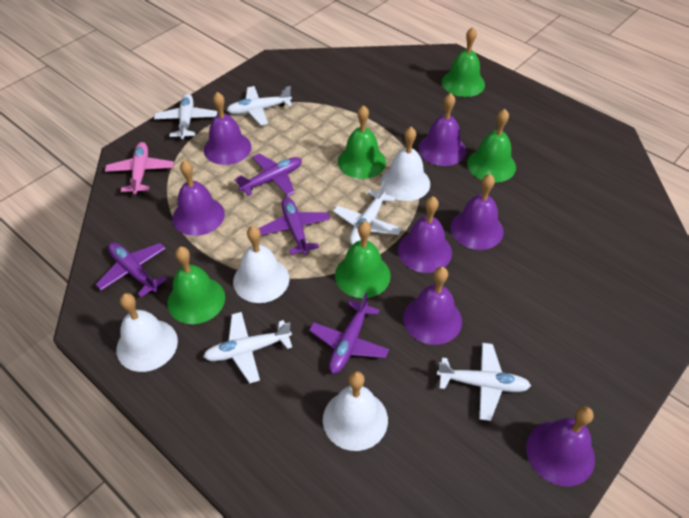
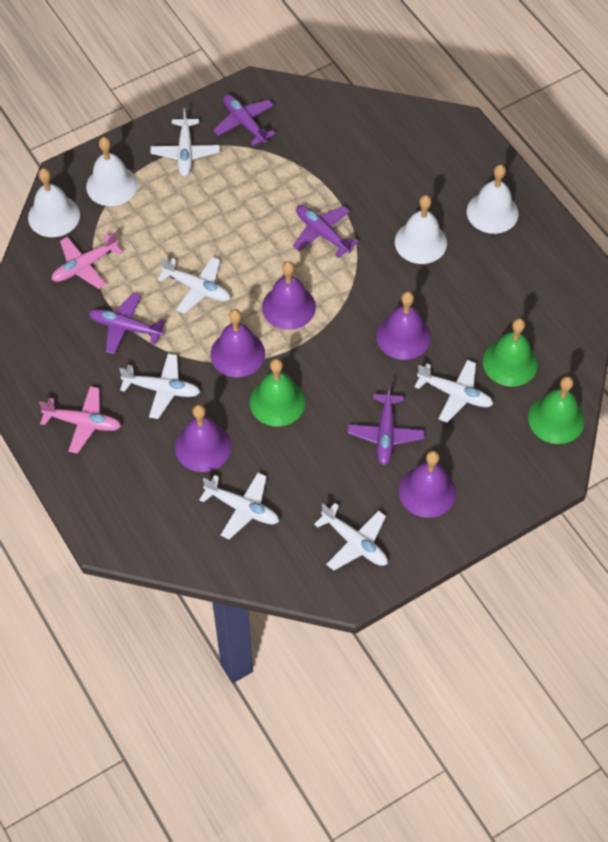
green bell: [167,247,225,324] [335,221,391,298] [338,105,386,179] [442,27,485,97] [467,109,516,183] = 5 -> [250,359,305,427] [483,318,538,387] [528,376,584,444] = 3
pink plane: [105,142,174,194] = 1 -> [39,386,121,453] [52,232,123,289] = 2
purple bell: [172,160,225,236] [204,92,251,165] [398,196,452,273] [403,267,462,345] [418,93,466,166] [451,174,504,250] [526,406,595,486] = 7 -> [175,404,232,472] [211,309,265,377] [262,261,316,330] [376,291,431,360] [399,450,456,518] = 5
white plane: [154,93,217,139] [203,312,292,383] [227,86,292,125] [333,181,402,245] [437,343,531,421] = 5 -> [119,353,200,419] [150,108,220,177] [157,257,231,314] [199,472,279,539] [314,503,388,571] [415,360,493,422] = 6

